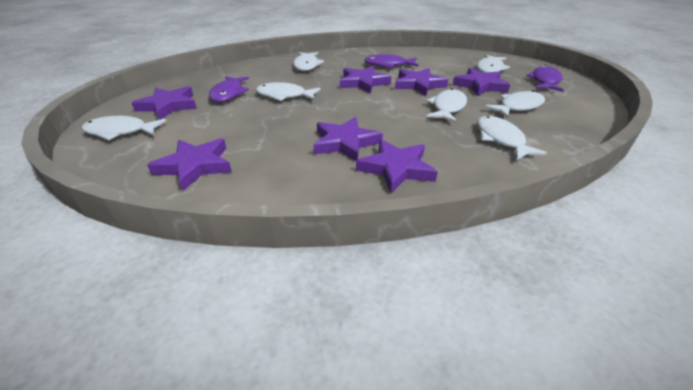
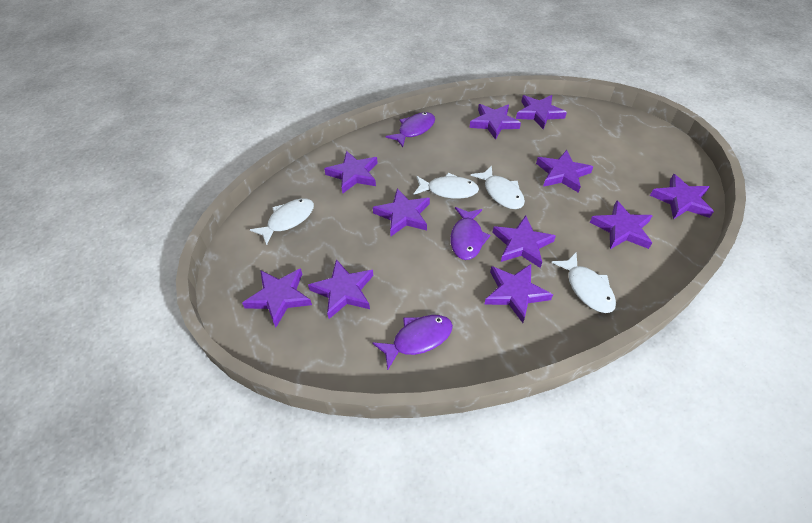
purple star: [132,86,197,120] [147,138,232,191] [314,117,383,161] [340,66,391,93] [356,139,438,193] [395,68,448,96] [453,68,510,96] = 7 -> [242,268,312,328] [308,259,373,319] [324,151,378,193] [373,188,430,236] [469,104,521,140] [484,264,553,323] [492,216,556,268] [516,95,567,129] [536,150,593,193] [590,200,653,249] [650,174,714,220] = 11
white fish: [82,116,167,140] [256,82,321,101] [293,52,324,71] [426,88,467,123] [477,54,510,73] [477,116,547,160] [484,90,545,118] = 7 -> [250,198,314,245] [414,173,479,199] [471,165,525,209] [551,252,616,313] = 4

